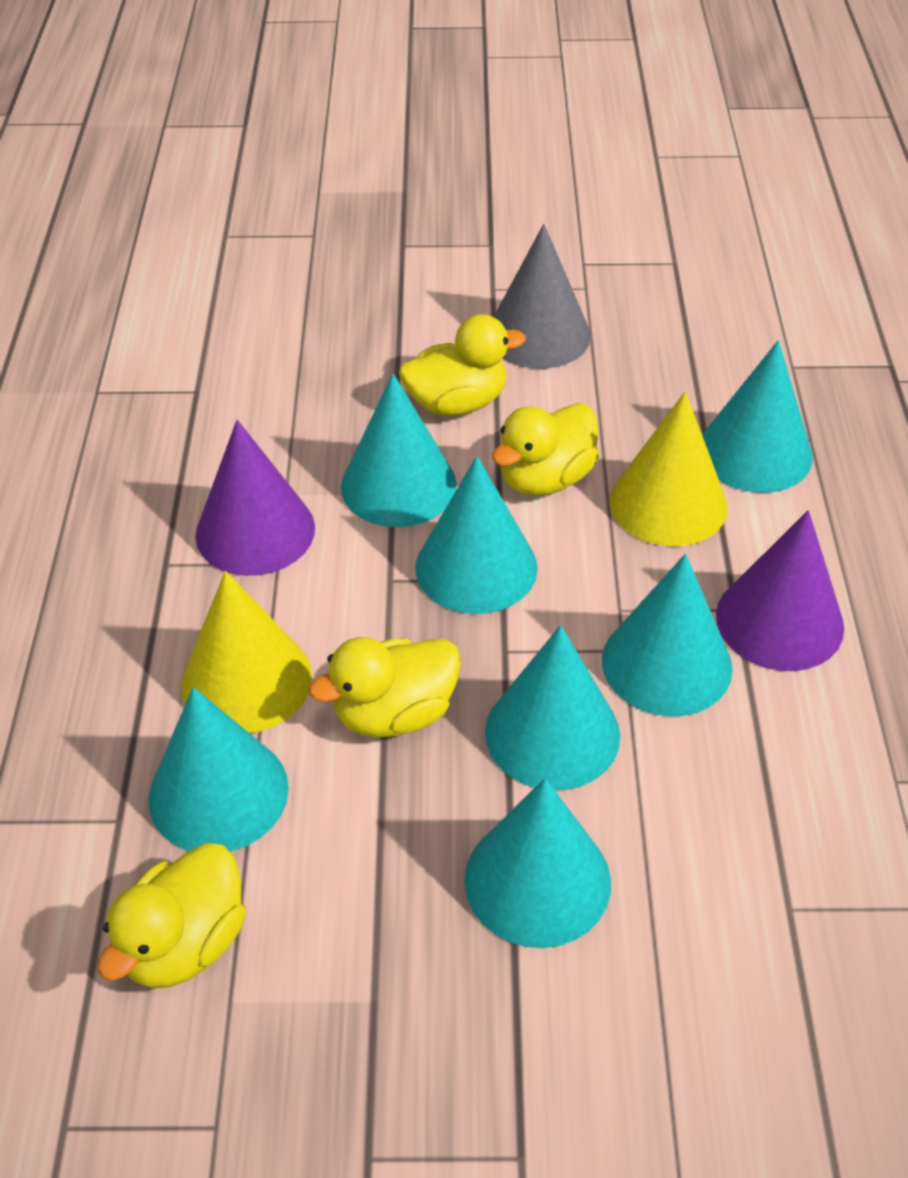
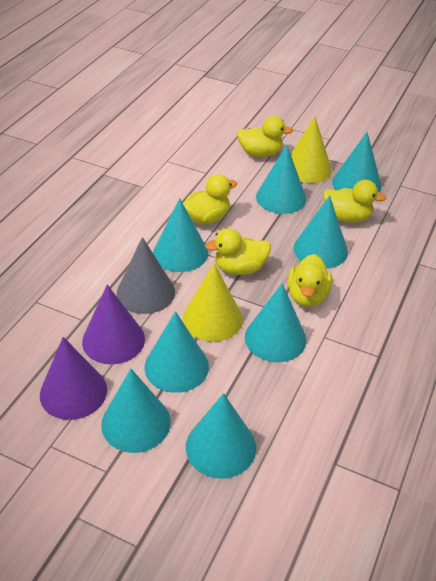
turquoise cone: [149,687,289,852] [341,374,457,527] [415,456,538,614] [464,778,611,948] [485,625,620,790] [602,554,733,716] [702,340,812,493] = 7 -> [101,369,171,453] [145,311,209,393] [153,198,208,272] [186,393,256,478] [245,283,307,362] [256,145,306,214] [293,196,348,269] [332,132,382,192] = 8
yellow duck: [98,843,246,988] [309,637,461,737] [399,314,526,416] [492,403,599,496] = 4 -> [183,174,237,225] [205,228,271,275] [237,116,293,157] [287,254,332,307] [323,180,387,223] = 5

